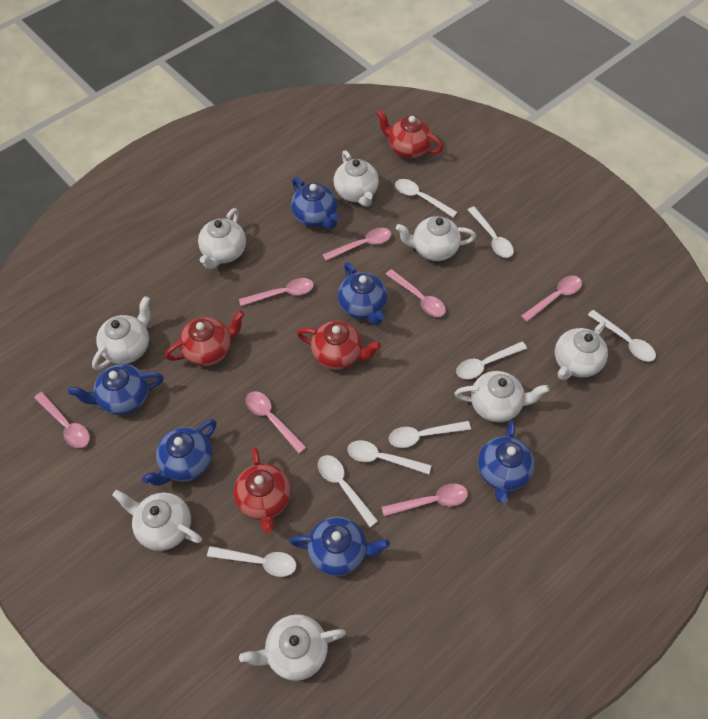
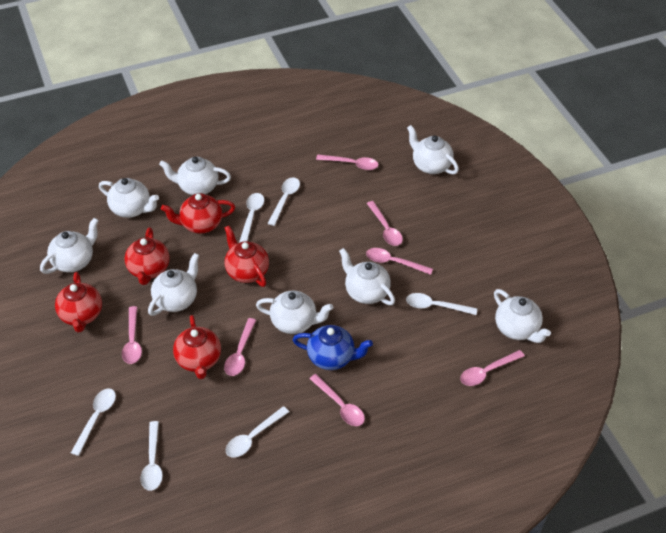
blue teapot: [68,364,164,415] [142,419,217,486] [289,516,390,576] [291,177,339,229] [338,262,387,325] [478,421,534,503] = 6 -> [293,325,373,370] = 1
red teapot: [165,311,245,366] [234,448,291,534] [297,321,381,370] [376,110,443,159] = 4 -> [55,272,102,332] [125,228,170,285] [161,193,235,234] [173,315,221,379] [224,226,269,287] = 5
white spoon: [207,546,296,577] [318,455,378,527] [347,440,431,474] [389,421,471,448] [395,179,457,218] [456,341,527,379] [468,207,514,258] [588,310,656,362] = 8 -> [71,388,116,456] [141,421,163,491] [226,406,289,457] [239,193,264,243] [267,177,300,226] [406,293,477,315] = 6

